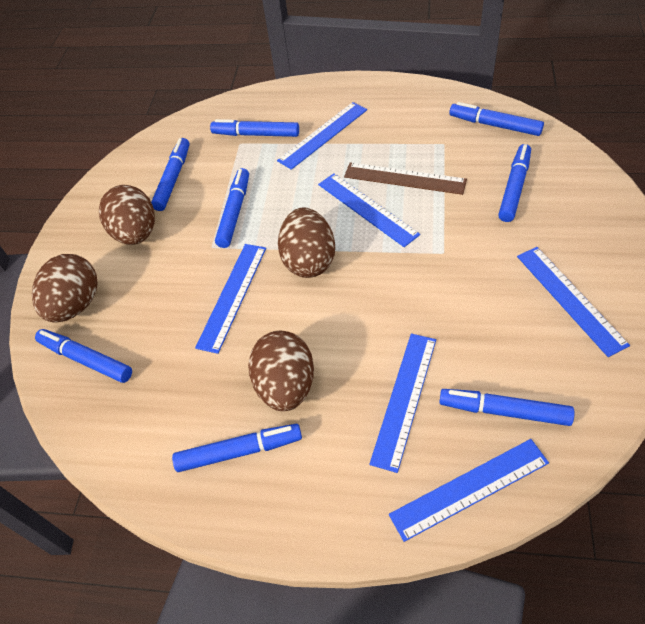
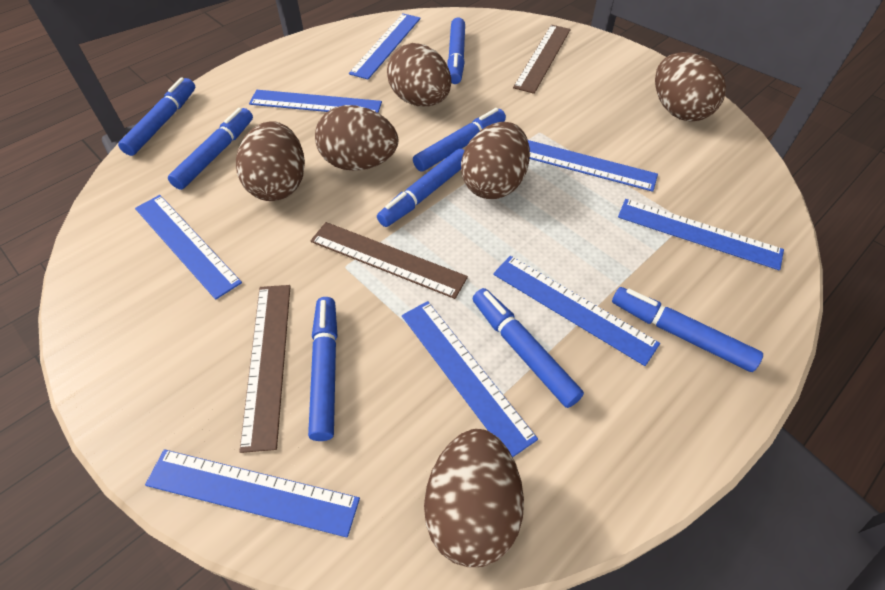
blue ruler: [195,244,266,354] [277,102,367,170] [318,173,420,247] [369,333,436,473] [389,439,549,542] [517,247,630,357] = 6 -> [135,195,242,300] [145,449,360,538] [249,90,382,113] [349,13,421,79] [402,301,538,457] [493,256,660,366] [528,140,658,192] [618,199,784,271] = 8
brown egg: [32,254,98,323] [99,185,155,245] [248,331,314,411] [278,207,335,278] = 4 -> [236,121,305,201] [315,105,398,171] [387,43,451,107] [424,429,524,567] [461,122,530,199] [655,52,726,122] = 6
brown ruler: [344,162,467,195] = 1 -> [239,285,291,453] [310,222,468,299] [513,25,571,94] = 3

